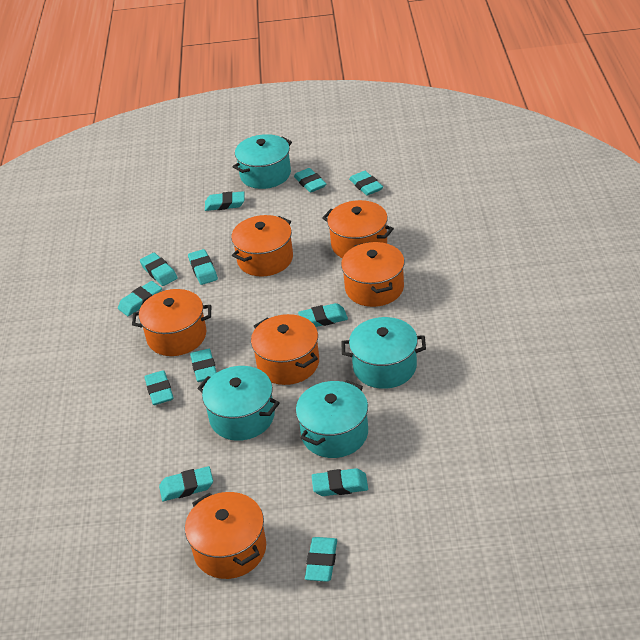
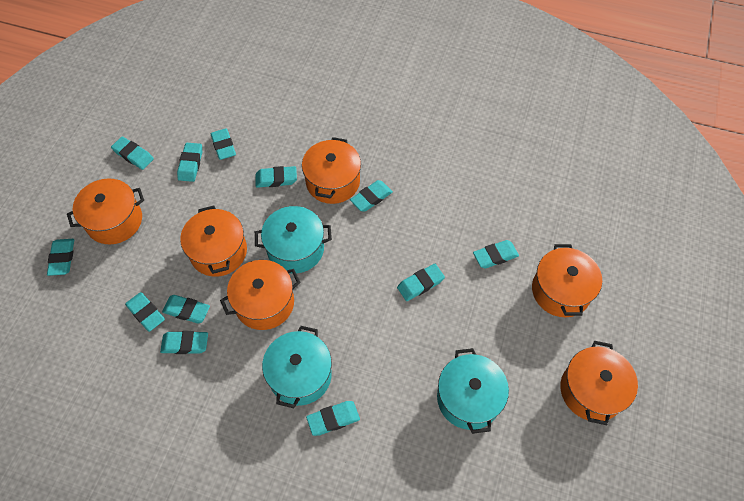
turquoise pot: [197,366,280,441] [233,134,292,189] [296,380,368,458] [342,317,426,389] = 4 -> [255,206,332,273] [262,326,332,408] [437,348,509,434] = 3

